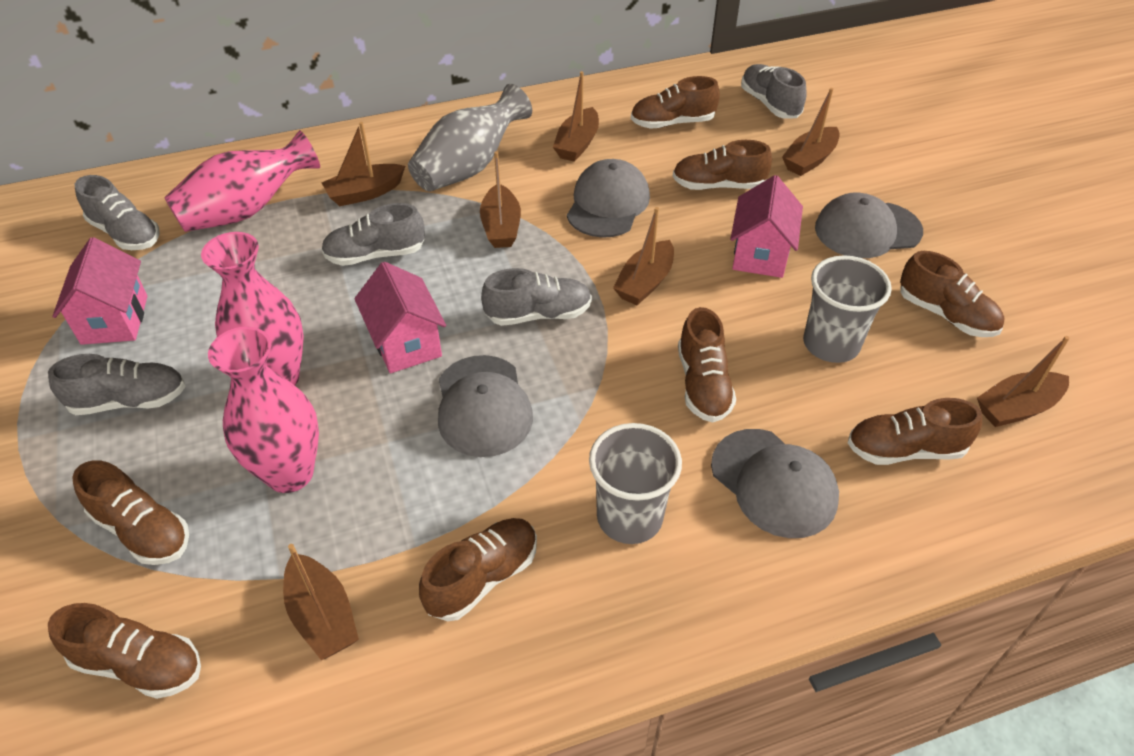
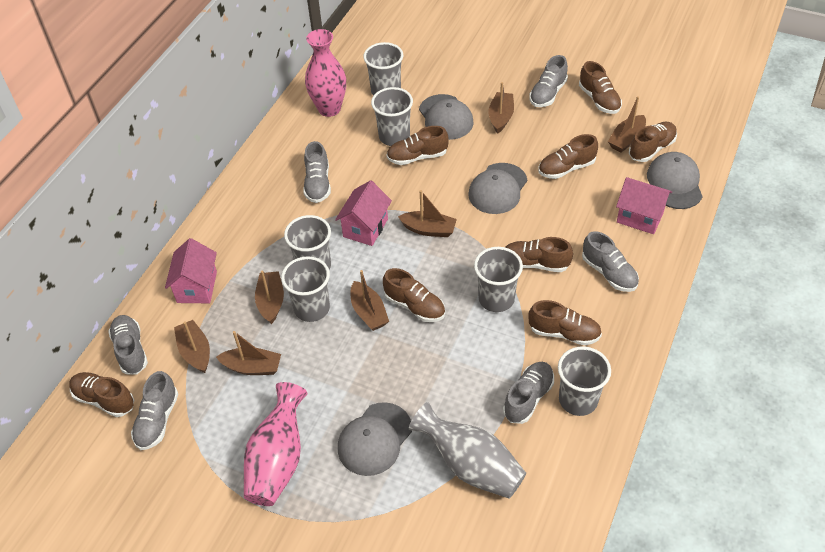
grey cup: [589,423,682,544] [803,255,892,363] = 2 -> [281,256,330,322] [284,215,331,270] [363,42,403,96] [371,87,413,146] [474,247,523,312] [558,346,611,416] = 6
grey shoe: [48,354,186,415] [75,175,160,250] [321,203,425,266] [481,268,592,326] [741,64,807,119] = 5 -> [108,315,148,374] [131,371,178,450] [303,141,331,203] [503,362,554,424] [529,55,568,107] [582,231,639,292] = 6
pink vase: [164,130,320,232] [201,232,304,385] [208,327,319,493] = 3 -> [244,382,307,506] [305,29,346,117] = 2

